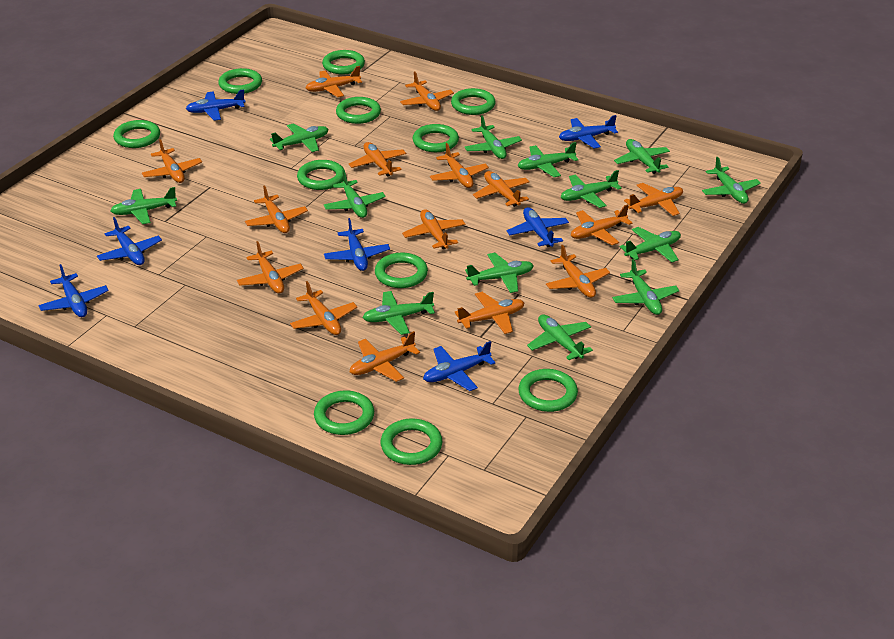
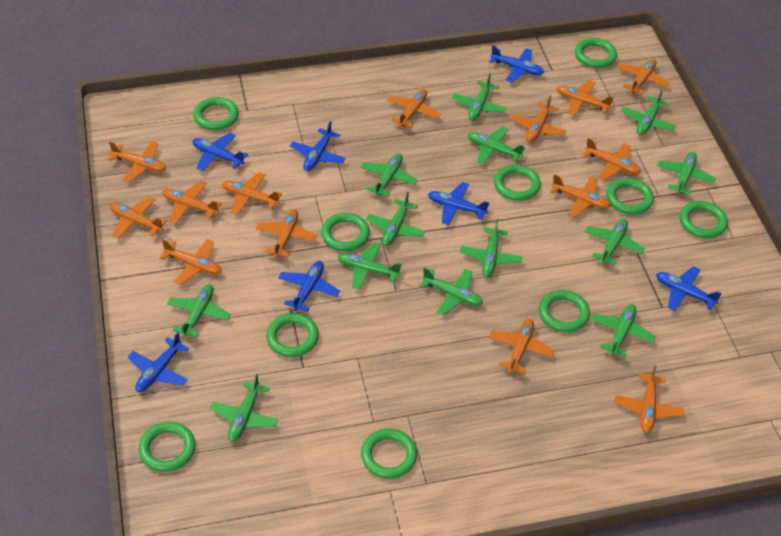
green ring: [113,120,160,148] [218,68,262,94] [297,160,345,190] [314,390,374,435] [322,50,365,74] [336,97,381,124] [375,253,428,288] [381,418,442,465] [413,124,459,152] [451,88,495,115] [518,369,578,412] = 11 -> [138,422,196,472] [193,97,239,130] [266,313,319,357] [321,213,370,251] [361,428,417,479] [494,165,541,201] [539,290,590,332] [575,38,617,68] [606,178,654,215] [680,201,728,238] = 10
orange plane: [142,139,202,183] [237,241,304,294] [245,185,308,233] [290,281,357,335] [306,66,362,97] [349,142,406,177] [350,331,420,382] [400,71,454,111] [402,209,465,249] [430,143,489,188] [455,292,524,334] [473,171,530,207] [546,245,610,298] [571,204,632,245] [624,183,683,216] = 15 -> [107,141,166,182] [110,196,168,239] [160,239,222,285] [162,181,222,224] [222,172,282,215] [256,209,317,258] [387,89,441,128] [489,319,555,374] [511,95,566,142] [550,174,611,217] [557,80,613,116] [583,138,641,180] [615,365,684,433] [617,59,670,95] = 14

